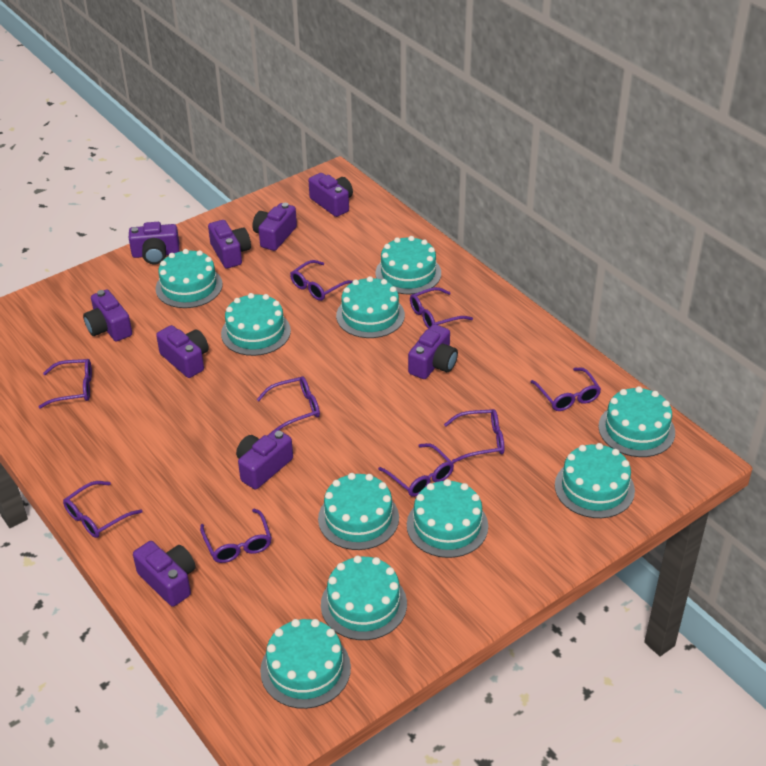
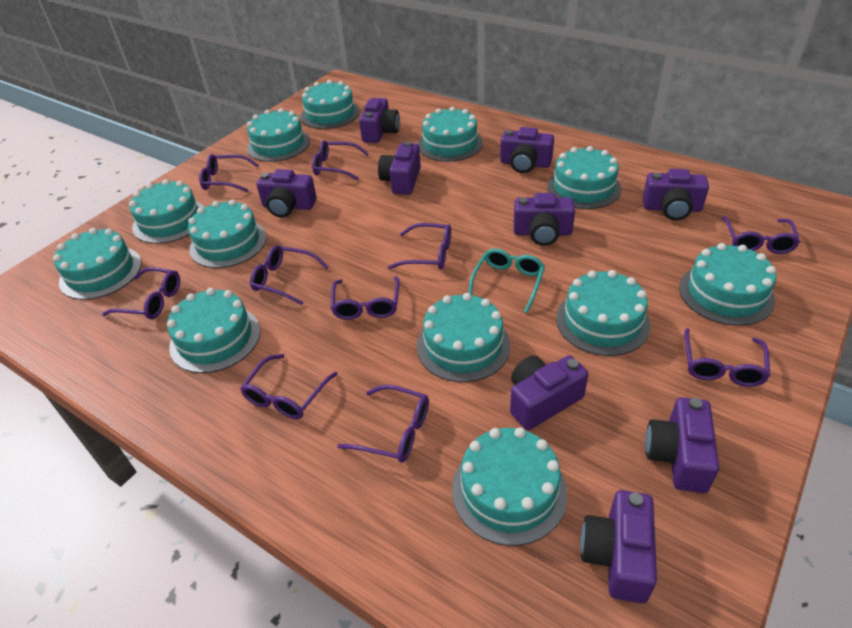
purple glasses: [39,359,92,408] [63,481,142,538] [200,509,272,563] [256,376,320,430] [290,260,353,301] [378,443,454,497] [410,287,473,329] [444,409,504,463] [531,367,601,411] = 9 -> [102,267,180,319] [199,154,259,192] [240,354,337,419] [250,245,329,305] [312,140,369,180] [331,276,400,320] [337,385,429,462] [388,223,451,270] [684,328,770,387] [722,216,800,254] = 10
turquoise cake: [155,249,223,308] [221,293,291,356] [260,619,351,709] [318,473,399,550] [321,556,407,640] [336,276,405,338] [375,236,441,294] [407,479,488,558] [555,443,635,518] [598,386,675,457] = 10 -> [53,228,142,300] [129,179,205,244] [167,288,260,373] [188,200,267,268] [247,108,310,162] [301,80,360,129] [417,293,510,382] [418,107,483,162] [452,427,567,546] [547,146,622,209] [556,270,651,356] [679,243,776,326] = 12
turquoise glasses: none = 0 -> [468,248,545,313] = 1

